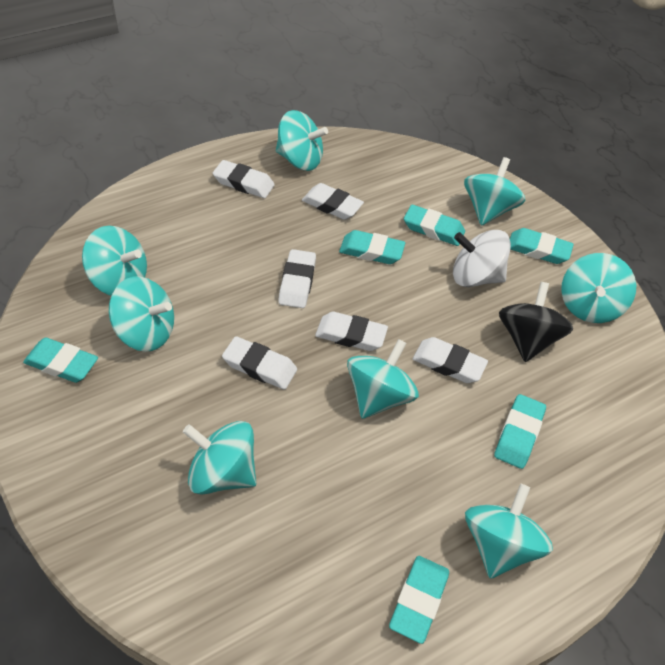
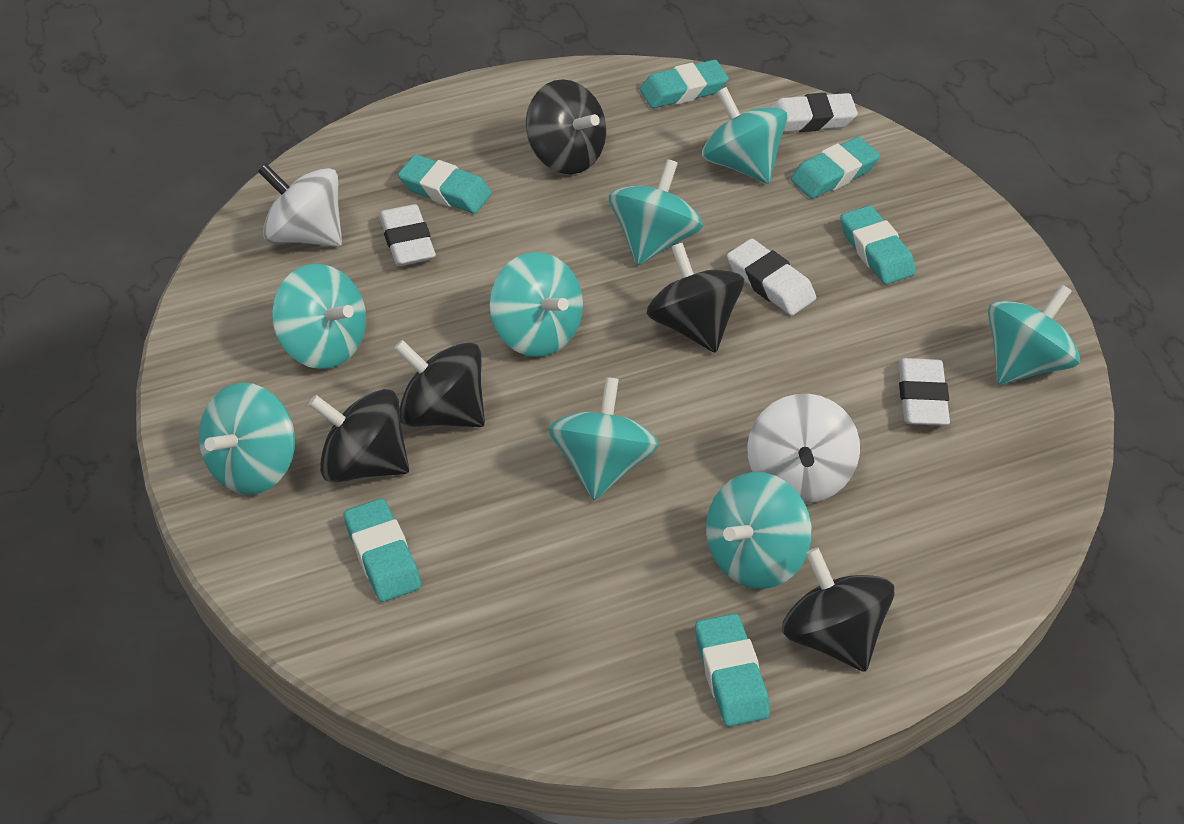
black spinning top: [499,282,573,362] = 1 -> [308,389,409,483] [394,340,485,427] [526,79,606,174] [647,243,744,353] [782,547,895,672] = 5
white eraser: [213,160,275,198] [222,336,297,390] [278,249,316,308] [302,183,364,220] [315,312,388,351] [413,337,488,383] = 6 -> [379,204,436,266] [727,238,816,316] [770,93,858,132] [899,358,950,426] = 4
white spinning top: [453,230,511,287] = 1 -> [258,163,342,247] [747,394,860,503] = 2

